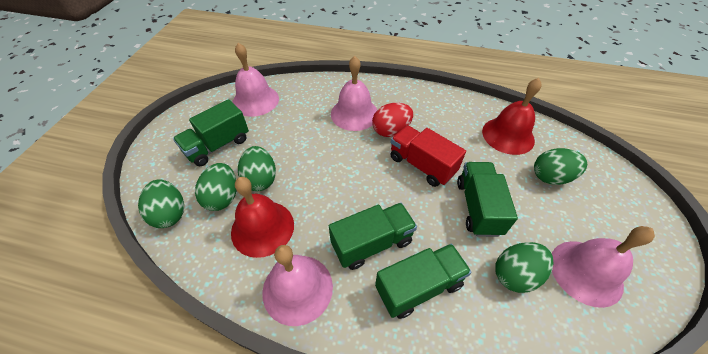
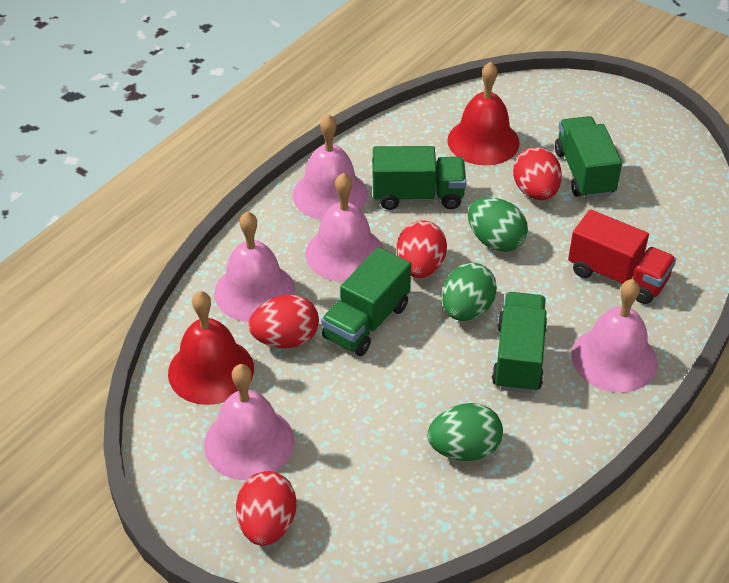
green egg: [138,179,184,228] [195,163,237,211] [238,146,276,191] [495,242,554,293] [534,148,587,185] = 5 -> [427,403,503,461] [442,263,497,321] [468,197,528,252] = 3
pink bell: [232,43,279,117] [262,245,333,326] [331,56,377,131] [552,226,655,308] = 4 -> [204,364,294,481] [214,211,296,322] [293,114,368,220] [305,173,383,282] [572,279,658,393] = 5
red egg: [372,103,413,137] = 1 -> [236,471,297,546] [249,295,319,348] [397,221,447,278] [513,147,562,200] = 4

